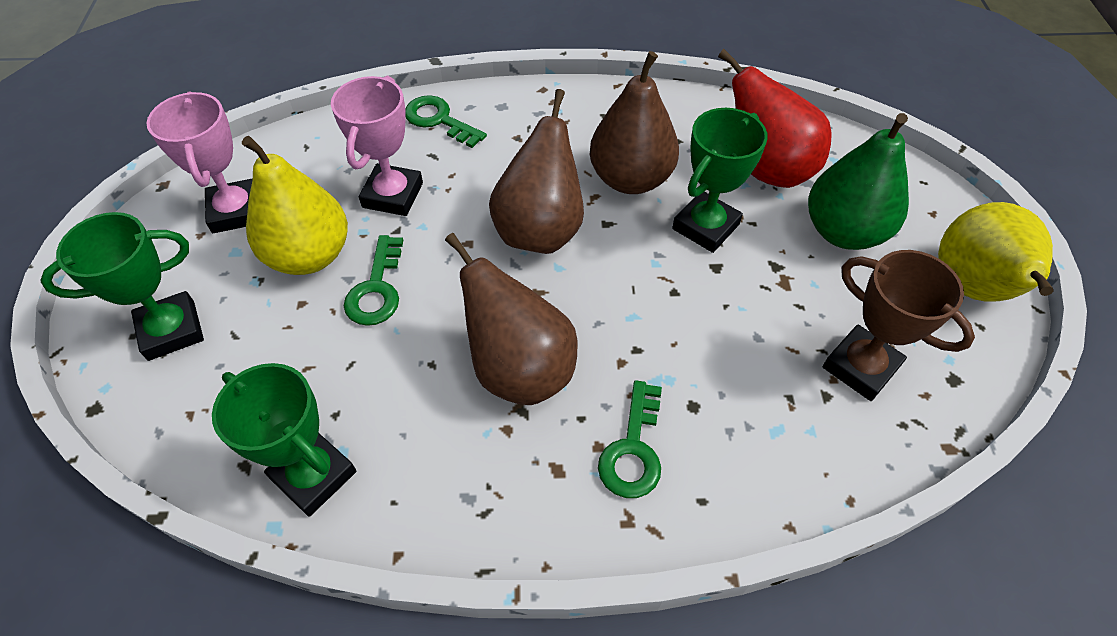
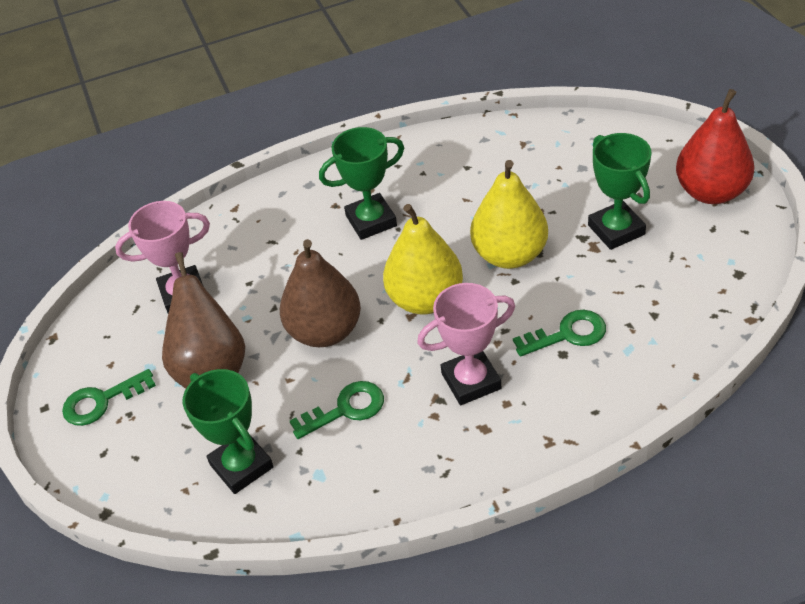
brown pear: [445,233,577,405] [489,89,584,254] [590,51,679,194] = 3 -> [162,252,245,389] [280,239,361,347] = 2
brown trophy: [823,250,975,401] = 1 -> none = 0
green pear: [808,113,909,250] = 1 -> none = 0

